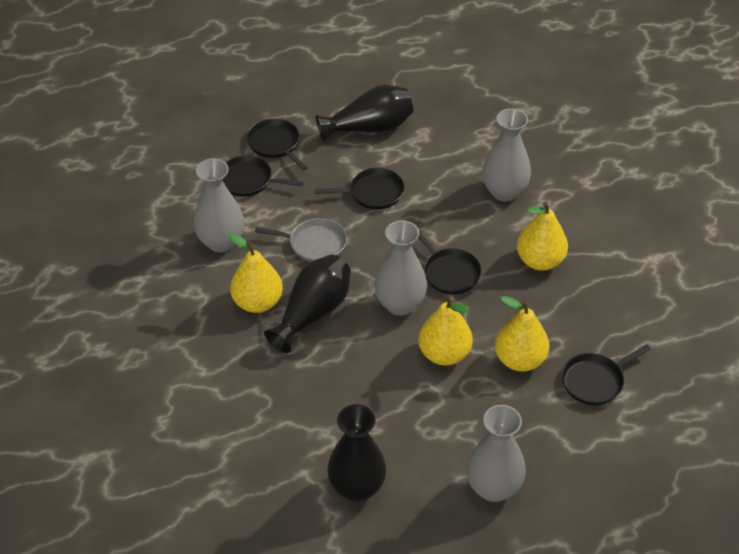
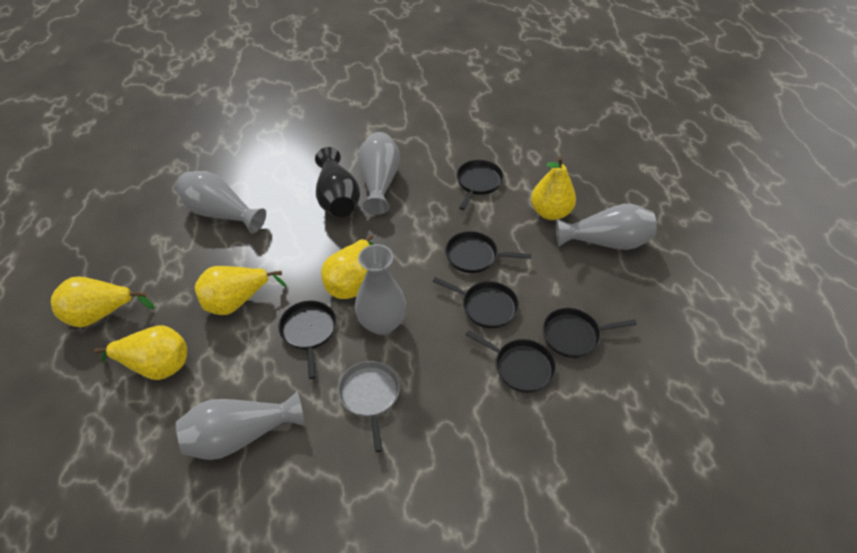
black pan: [222,155,304,197] [247,119,308,170] [315,168,404,210] [418,232,482,294] [562,345,651,405] = 5 -> [278,301,336,379] [433,277,519,328] [445,231,531,273] [456,160,504,210] [466,330,556,393] [542,308,637,358] = 6
black vase: [264,254,351,353] [315,85,414,143] [327,404,387,502] = 3 -> [315,147,360,217] = 1
grey vase: [193,158,244,253] [374,220,427,316] [467,405,526,502] [482,108,531,201] = 4 -> [176,171,266,234] [176,392,304,460] [355,244,406,335] [358,132,400,215] [556,204,657,250] = 5
yellow pear: [229,233,283,313] [418,297,473,365] [495,296,549,372] [517,202,568,271] = 4 -> [51,277,155,327] [94,326,187,380] [195,266,287,315] [321,235,373,299] [531,156,576,220] = 5

